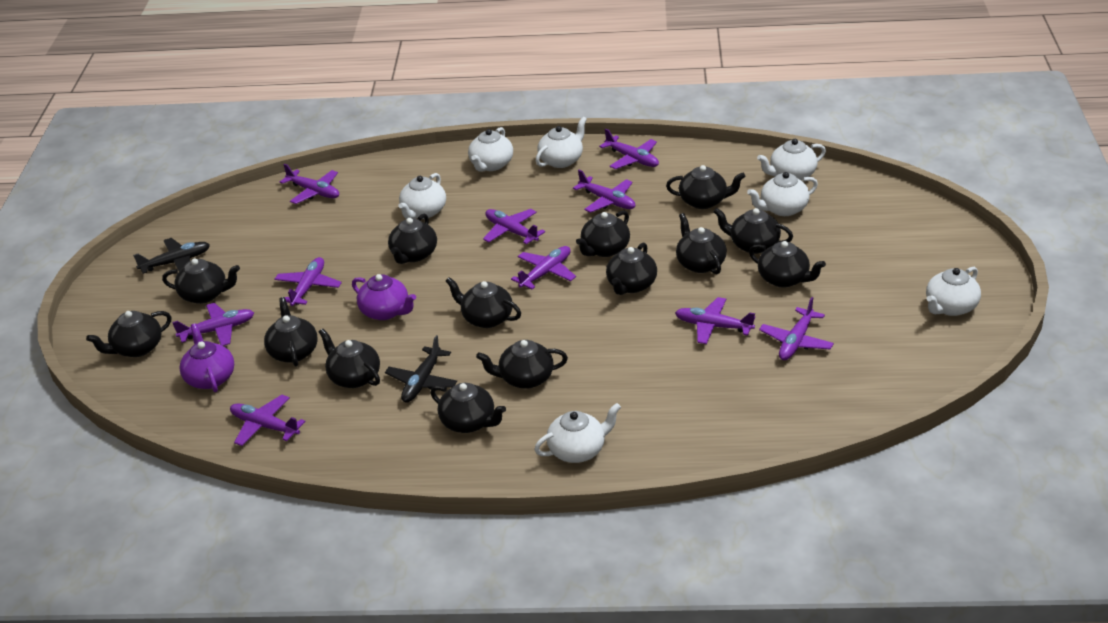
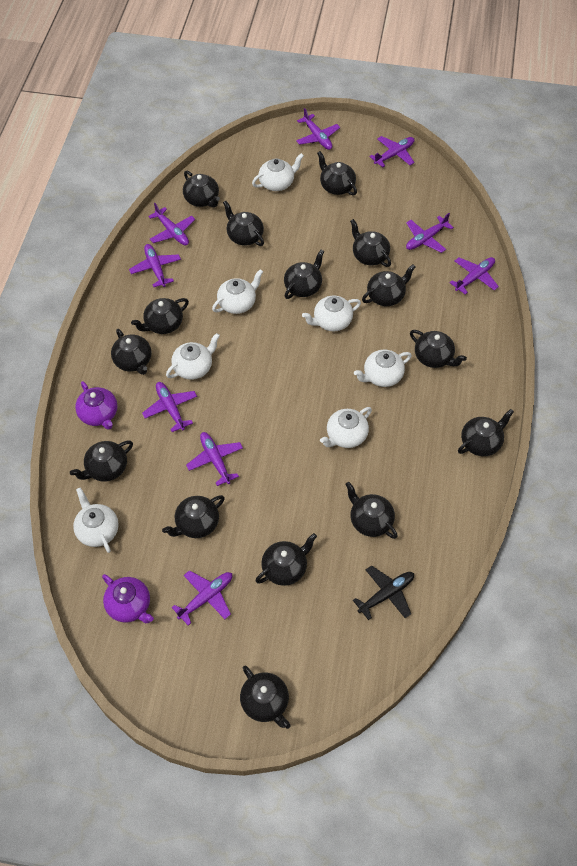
black plane: [133,238,210,274] [385,335,457,403] = 2 -> [353,565,414,620] = 1
black teapot: [86,311,171,357] [162,258,240,304] [264,297,318,367] [319,329,380,388] [388,214,437,264] [430,383,506,433] [445,277,521,328] [476,340,568,389] [576,211,630,257] [606,243,657,295] [666,165,745,209] [676,213,727,275] [714,208,793,254] [749,241,826,287] = 14 -> [70,441,133,482] [111,329,152,375] [131,298,189,334] [162,495,225,538] [183,171,220,207] [223,201,264,246] [240,665,291,729] [255,533,317,586] [284,250,324,299] [317,151,357,196] [345,482,398,539] [350,219,391,267] [362,264,415,306] [410,330,467,368] [458,409,514,456] = 15
purple plane: [172,303,254,346] [230,395,306,446] [275,257,342,306] [280,164,339,204] [483,209,545,244] [511,246,576,289] [573,170,635,213] [599,129,659,169] [675,297,755,344] [759,297,834,360] = 10 -> [129,244,181,287] [142,382,197,432] [148,203,195,246] [172,570,232,626] [186,432,243,486] [296,108,340,150] [370,136,415,167] [406,213,454,253] [449,257,499,295] = 9

